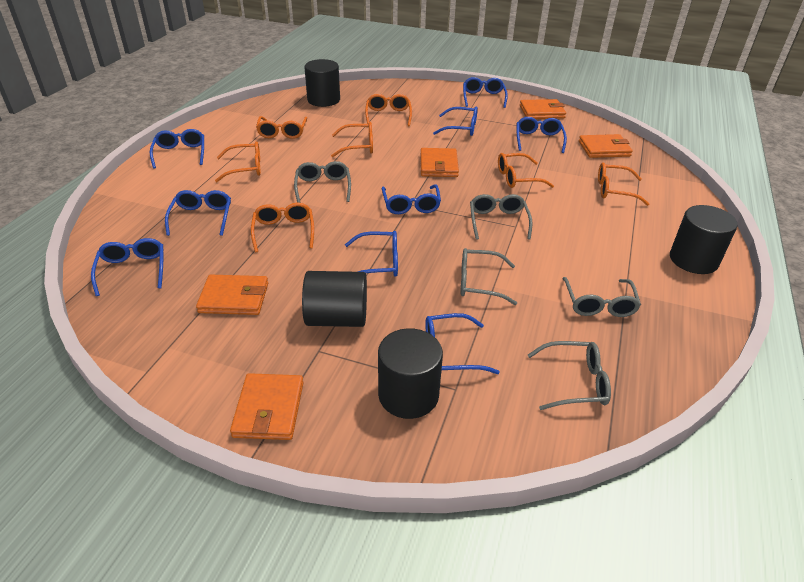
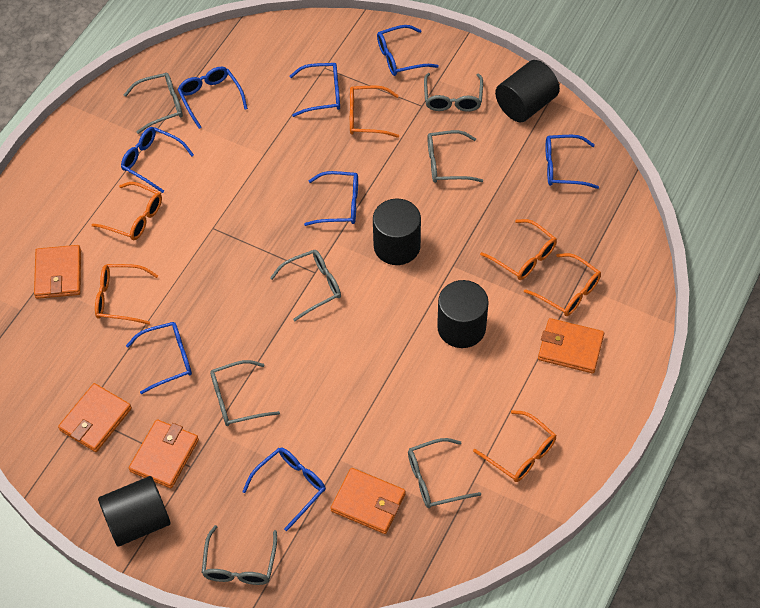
blue glasses: [91,238,163,296] [150,129,204,168] [165,190,231,236] [345,231,398,277] [382,184,441,214] [425,313,500,374] [433,106,478,136] [463,77,508,108] [517,117,567,153] = 9 -> [121,127,194,193] [126,322,192,394] [178,67,248,129] [242,448,326,531] [290,63,340,117] [304,171,358,226] [377,25,439,76] [546,135,599,189] = 8
grey glasses: [294,161,351,203] [460,248,517,305] [470,194,532,240] [528,341,611,410] [562,277,641,317] = 5 -> [124,73,183,134] [201,525,277,585] [210,360,280,426] [270,250,341,321] [408,438,481,508] [424,73,483,112] [427,130,483,183] = 7
orange glasses: [215,141,261,182] [251,203,314,252] [256,116,307,139] [331,122,373,157] [365,94,412,126] [498,153,554,188] [598,162,649,206] = 7 -> [92,182,162,240] [95,264,158,325] [350,85,399,138] [473,410,556,482] [480,219,557,280] [524,253,601,316] = 6

